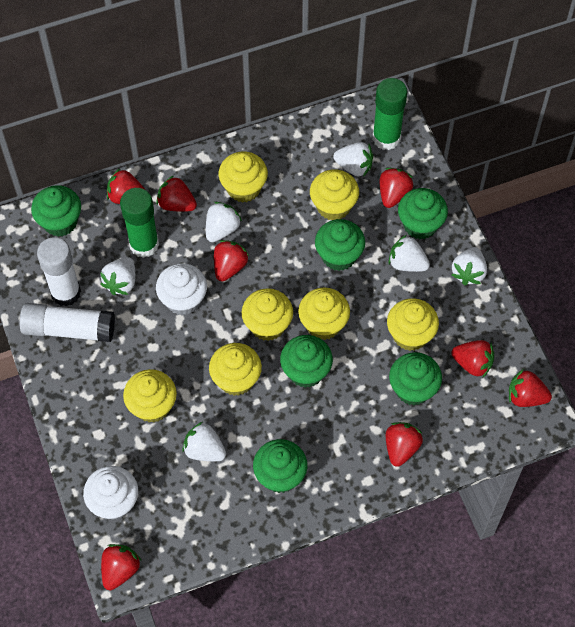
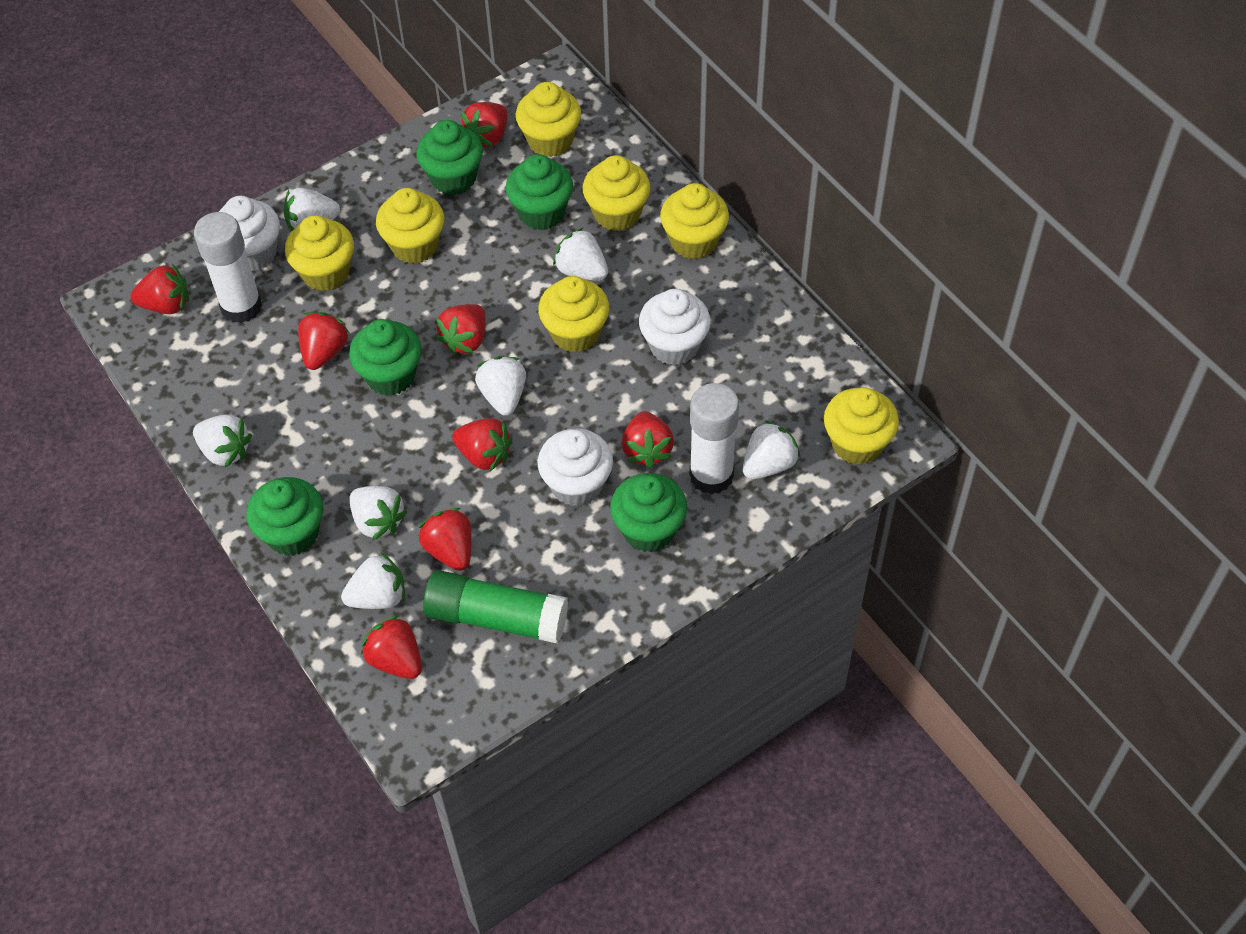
green cupcake: [31,185,81,237] [253,439,307,493] [280,335,333,388] [315,219,365,271] [389,352,442,405] [398,188,448,239] = 6 -> [246,477,323,556] [349,319,422,396] [416,120,483,195] [505,154,573,230] [610,473,687,552] = 5
green glue stick: [120,188,159,258] [372,78,407,150] = 2 -> [423,570,568,643] = 1
white cupcake: [83,466,138,520] [156,263,207,315] = 2 -> [219,196,280,271] [538,429,613,506] [639,289,711,366] = 3
white strawberry: [100,257,135,295] [182,422,226,461] [206,202,242,242] [333,142,373,177] [389,235,430,272] [452,247,487,286] = 6 -> [193,415,252,468] [284,188,340,231] [341,552,405,609] [349,486,407,540] [475,356,526,416] [553,227,608,281] [743,420,801,479] = 7

